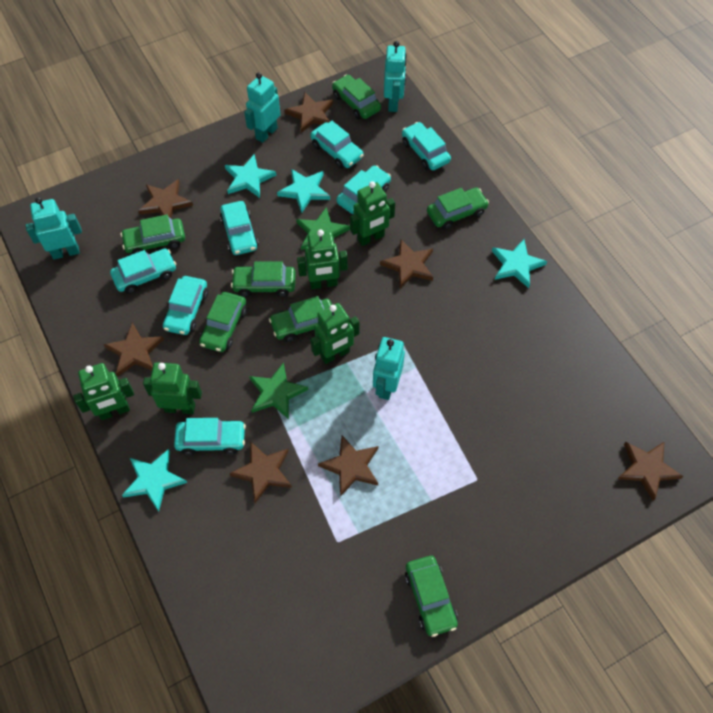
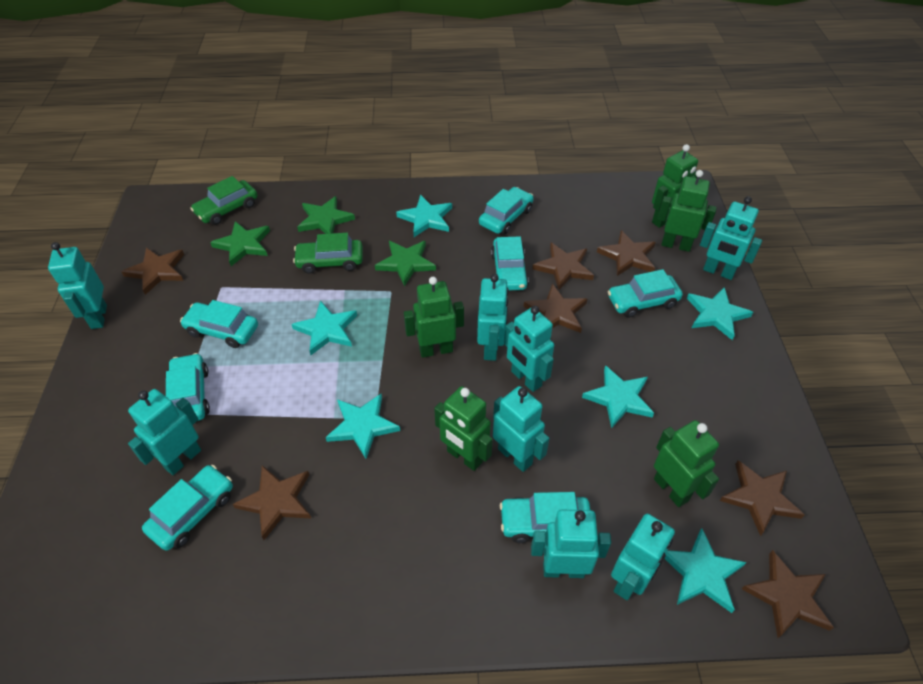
green car: [120,214,185,254] [199,292,247,352] [231,262,296,297] [269,296,332,342] [332,75,381,119] [405,556,458,637] [427,187,489,230] = 7 -> [190,176,258,225] [293,233,363,274] = 2
green star: [249,362,308,419] [296,207,350,250] = 2 -> [210,221,270,266] [297,196,355,234] [375,241,436,287] = 3
turquoise robot: [26,197,82,259] [244,72,280,143] [373,337,405,400] [384,41,407,112] = 4 -> [48,242,107,329] [128,389,201,475] [477,274,509,361] [493,386,549,472] [504,306,554,392] [531,509,611,578] [611,513,675,600] [700,196,762,280] = 8
turquoise star: [122,449,187,512] [225,155,276,198] [277,169,330,213] [492,239,547,288] = 4 -> [291,300,357,355] [326,394,400,459] [396,195,452,237] [582,365,654,428] [664,528,747,613] [687,287,753,340] = 6

